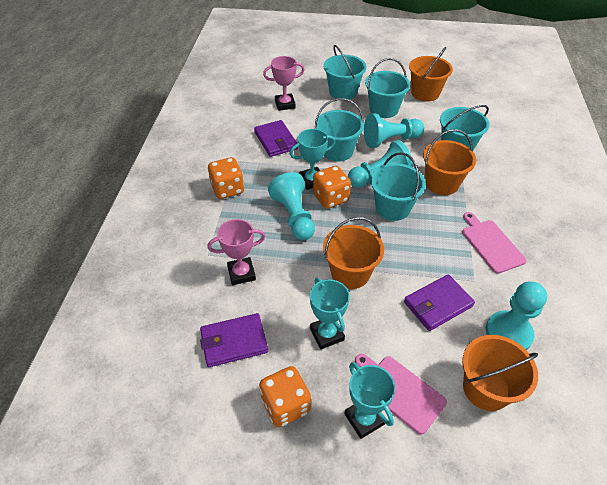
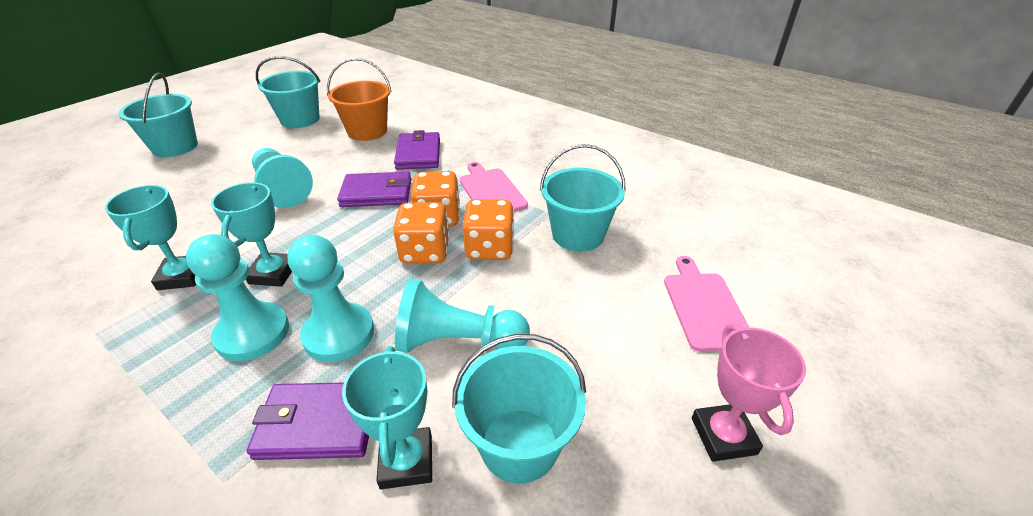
orange bucket: [323,217,384,289] [409,47,453,102] [423,129,476,195] [462,335,538,411] = 4 -> [327,58,392,141] = 1
pink trophy: [207,219,266,285] [263,56,305,111] = 2 -> [692,323,806,462] = 1
turquoise bucket: [315,98,364,162] [323,45,366,99] [365,58,410,118] [371,152,426,221] [440,105,489,150] = 5 -> [118,73,198,157] [256,56,320,128] [452,334,586,484] [540,144,626,252] = 4

